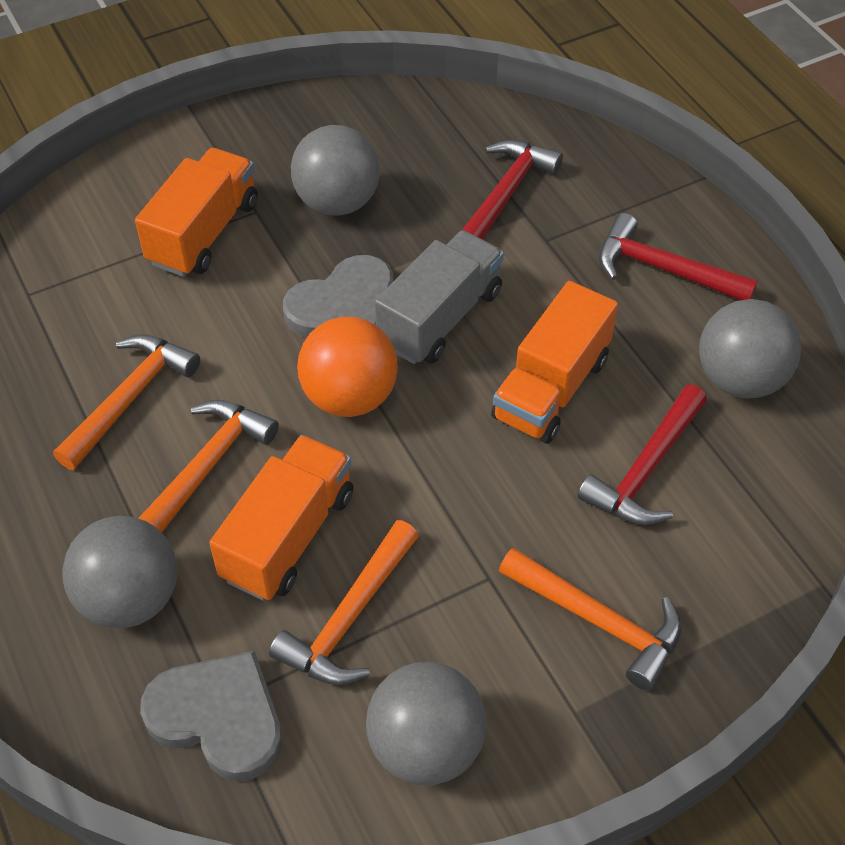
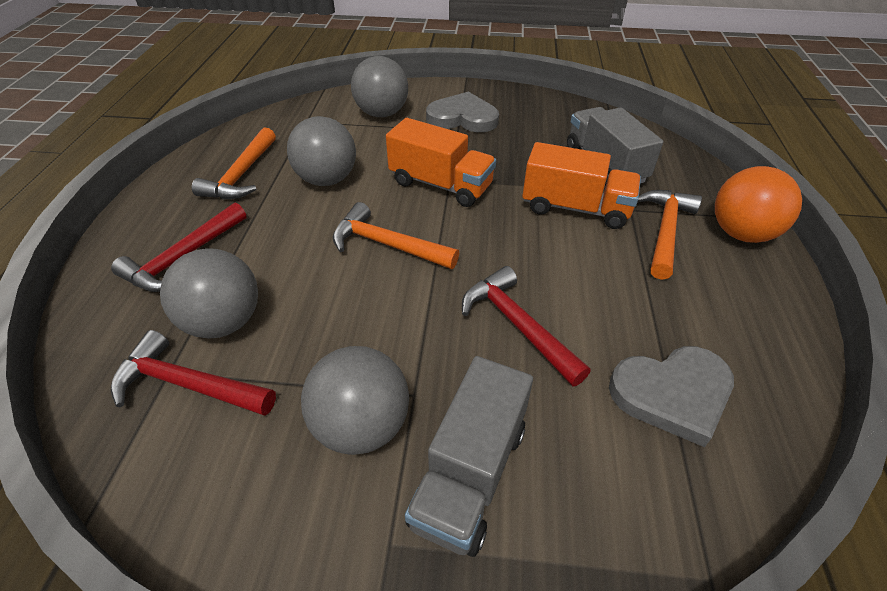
grey truck: [375,230,504,364] = 1 -> [405,356,533,557] [567,107,663,186] = 2
orange hammer: [53,334,200,470] [138,400,279,532] [269,520,419,685] [499,548,682,691] = 4 -> [192,128,276,199] [332,202,459,269] [638,190,702,280] = 3
orange truck: [135,148,258,277] [209,435,353,601] [491,281,618,444] = 3 -> [386,118,496,207] [522,142,641,229] = 2

